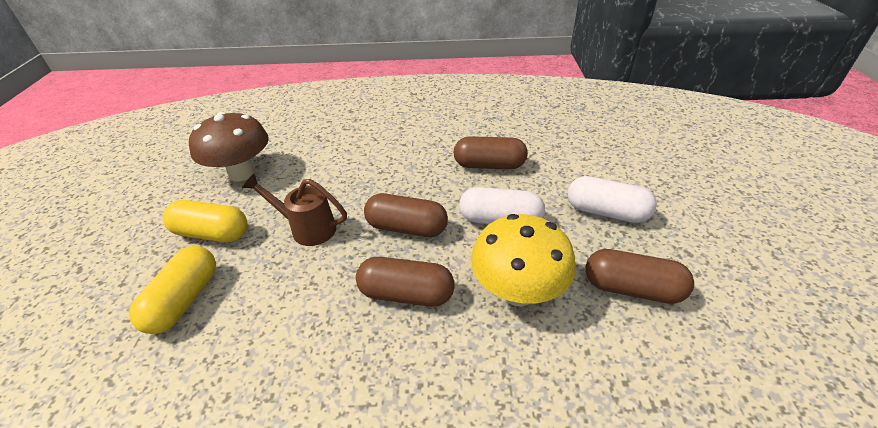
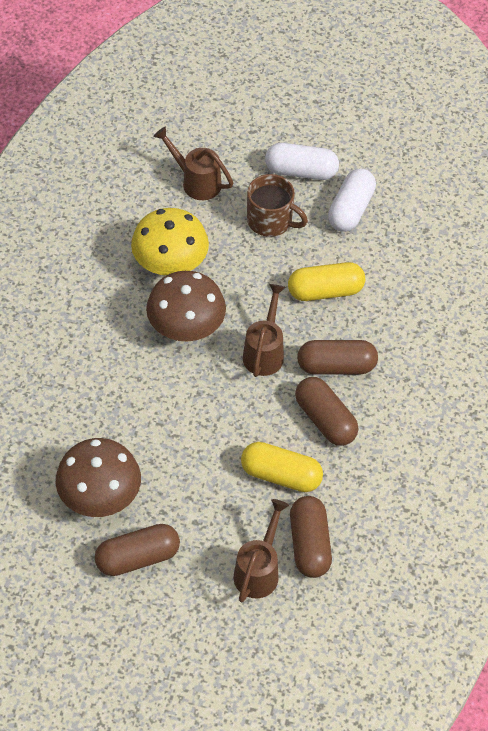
brown mug: none = 0 -> [247,174,308,237] = 1
brown mushroom: [189,112,269,181] = 1 -> [56,438,141,517] [146,271,226,342] = 2
brown watering can: [242,173,347,246] = 1 -> [153,126,233,200] [234,499,289,602] [243,284,286,377] = 3

